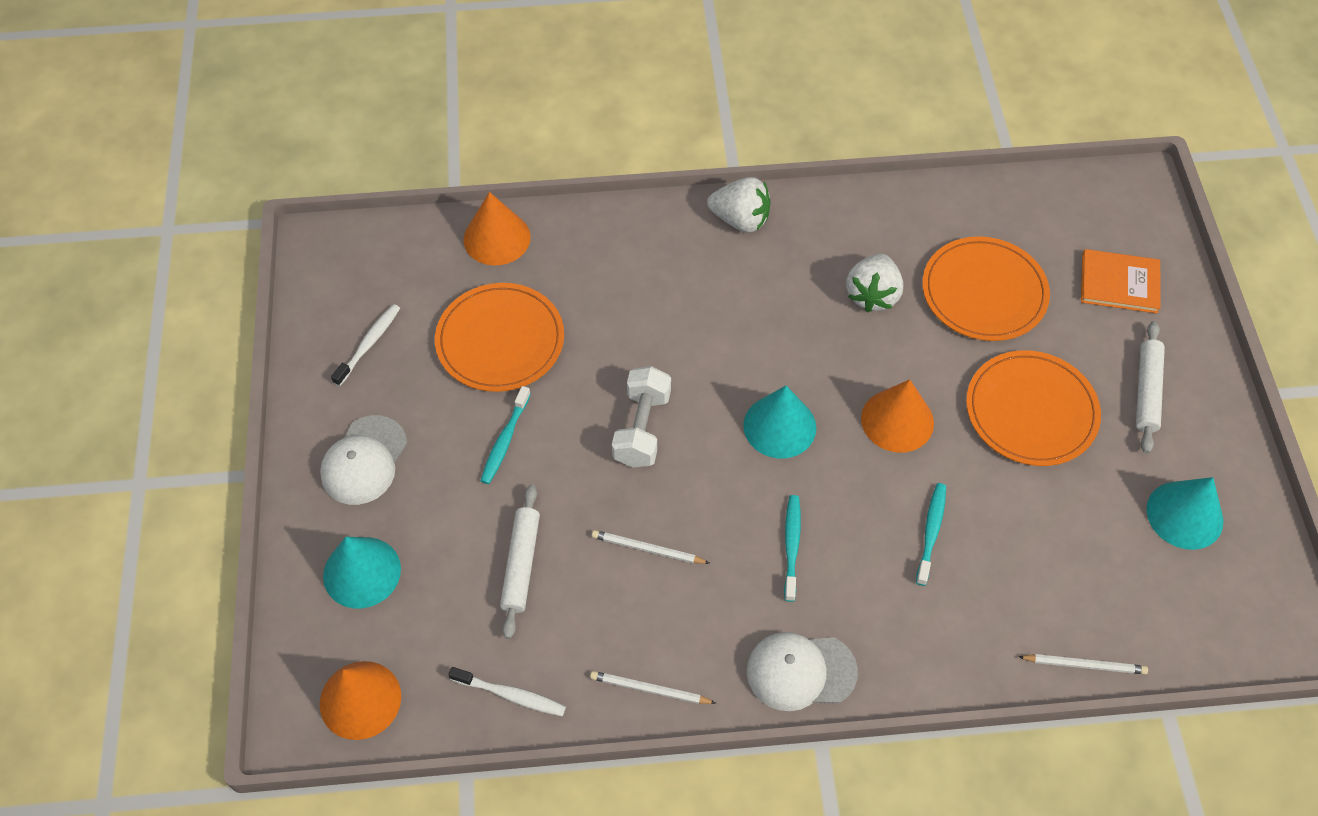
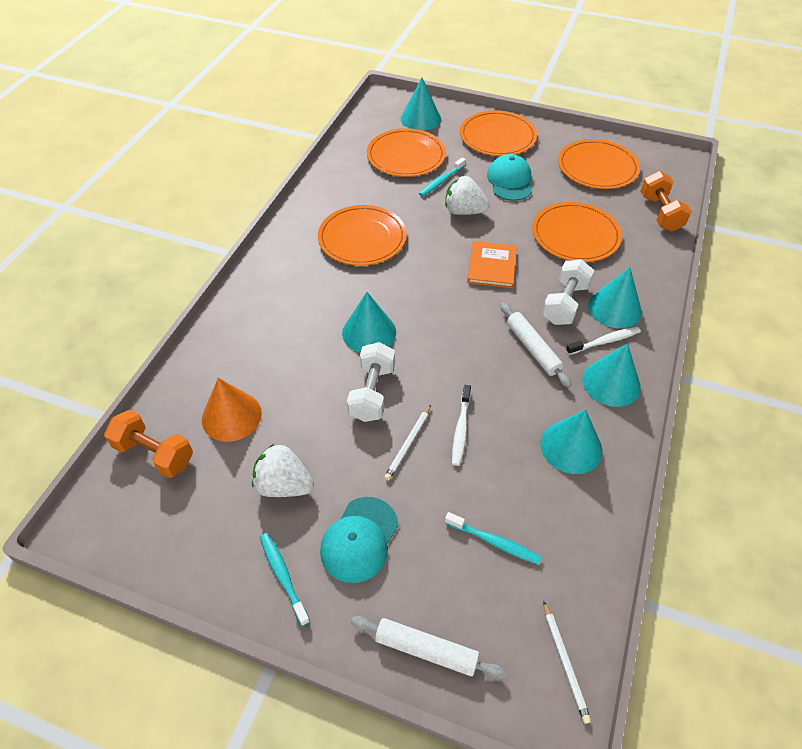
orange cone: [320,661,401,740] [463,192,531,265] [861,379,934,452] = 3 -> [202,378,262,442] = 1
orange dumbbell: none = 0 -> [104,410,193,478] [640,171,692,232] = 2
orange plate: [435,283,564,392] [922,236,1050,341] [966,350,1101,466] = 3 -> [318,205,407,266] [367,128,446,177] [460,110,537,156] [532,202,622,262] [558,139,640,189] = 5
turquoise cap: none = 0 -> [320,497,399,583] [487,154,532,201] = 2
turquoise cone: [323,537,401,608] [743,386,816,458] [1146,477,1223,550] = 3 -> [342,292,396,353] [401,78,441,131] [540,410,603,474] [582,343,641,407] [588,267,642,328] = 5
white cap: [320,415,407,505] [747,632,858,711] = 2 -> none = 0
white dumbbell: [612,366,671,468] = 1 -> [347,342,395,422] [542,259,594,325] = 2
white pencil: [590,671,716,704] [592,530,709,564] [1018,654,1148,674] = 3 -> [384,405,431,481] [544,602,591,724] = 2

